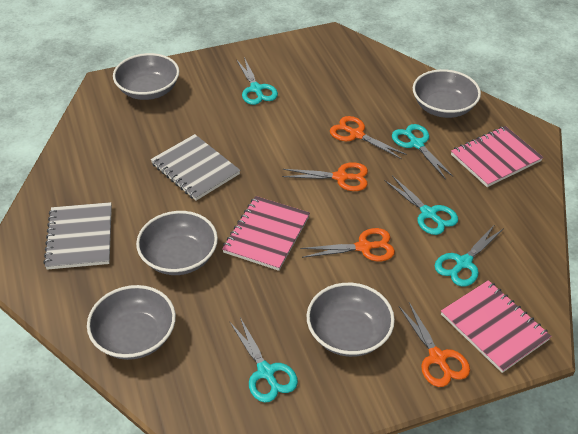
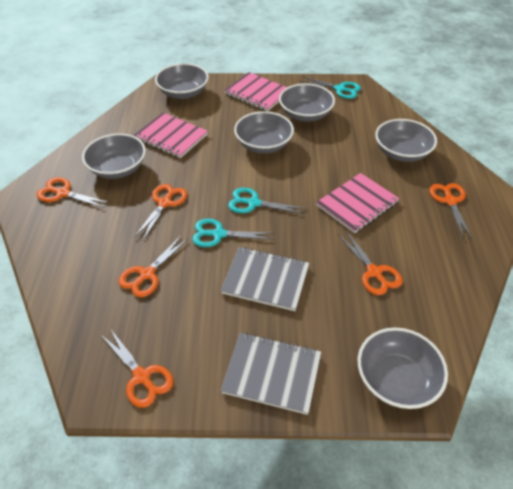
grey bowl: [87,285,176,360] [113,53,179,100] [136,211,218,275] [307,283,395,357] [413,69,481,118] = 5 -> [82,133,146,179] [155,63,209,99] [234,111,294,153] [279,83,335,122] [358,327,448,409] [375,119,437,162] = 6
orange scissors: [282,162,368,191] [300,228,395,261] [330,116,407,159] [399,302,470,387] = 4 -> [37,177,110,208] [101,330,173,408] [118,235,189,297] [134,184,187,240] [338,231,403,295] [430,183,472,239] = 6
turquoise scissors: [230,317,298,402] [236,57,278,105] [385,176,458,235] [392,124,454,179] [435,224,504,287] = 5 -> [192,219,274,247] [228,188,307,214] [300,76,361,99] = 3

